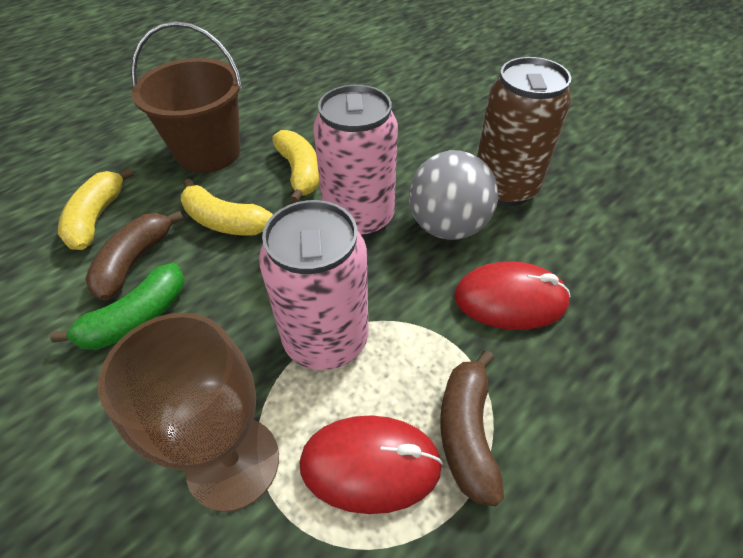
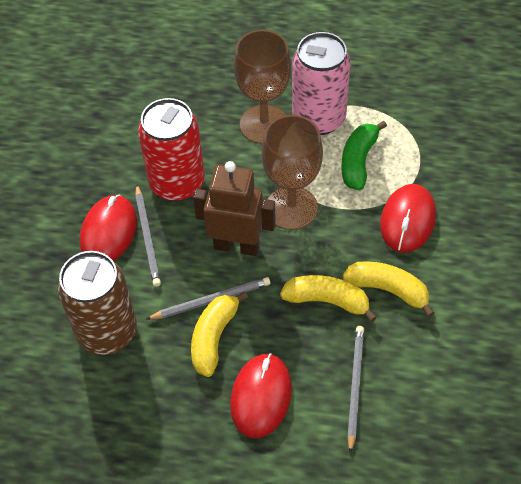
brown banana: [85,211,184,301] [440,350,504,507] = 2 -> none = 0
brown bucket: [131,21,243,173] = 1 -> none = 0
brown goblet: [98,313,279,512] = 1 -> [234,30,291,144] [261,115,323,230] = 2
brown robot: none = 0 -> [193,161,276,256] = 1
grey ball: [409,150,498,240] = 1 -> none = 0
grey pencil: none = 0 -> [135,184,161,287] [146,277,270,320] [347,326,364,454] = 3
pink can: [259,200,368,370] [313,85,398,238] = 2 -> [292,32,351,135] = 1
red can: none = 0 -> [138,98,205,202] = 1
red mouse: [299,415,443,514] [454,261,571,330] = 2 -> [80,195,137,261] [230,353,292,438] [380,184,436,253] = 3

